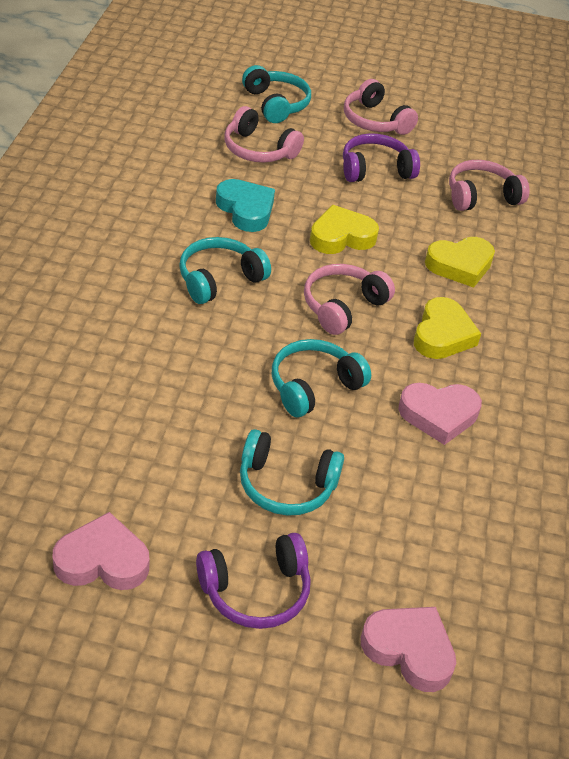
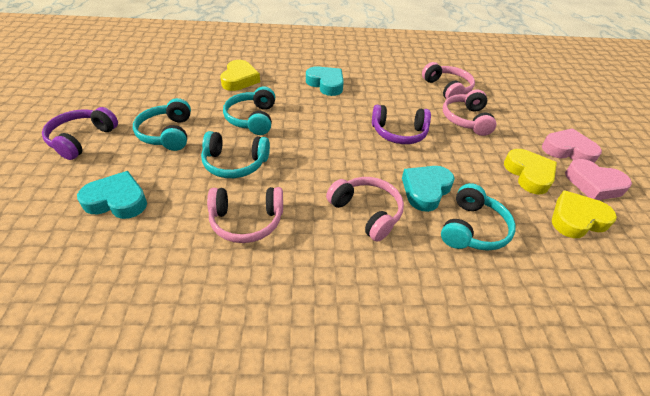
pink heart: [53,512,149,590] [361,607,456,692] [398,383,482,445] = 3 -> [542,128,602,163] [565,159,632,200] = 2
turquoise heart: [216,179,275,232] = 1 -> [77,171,147,219] [306,66,344,96] [402,166,455,212] = 3

